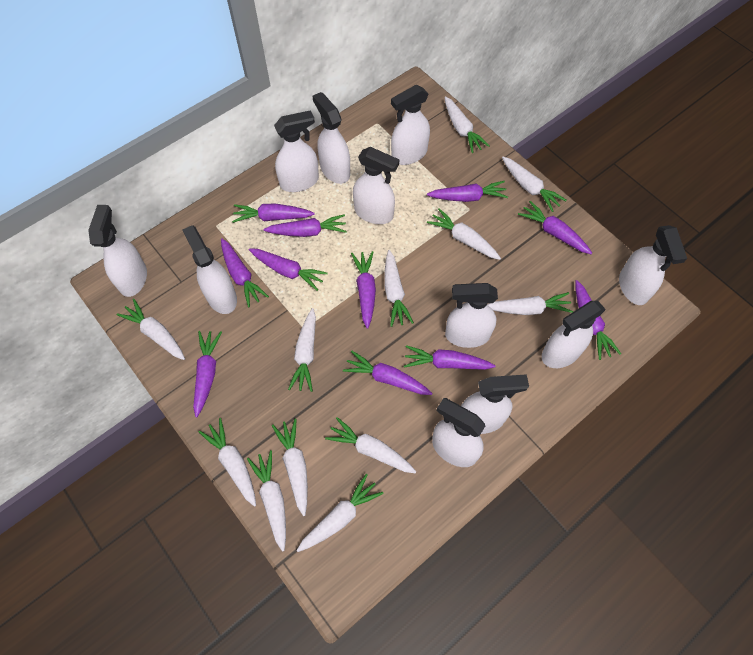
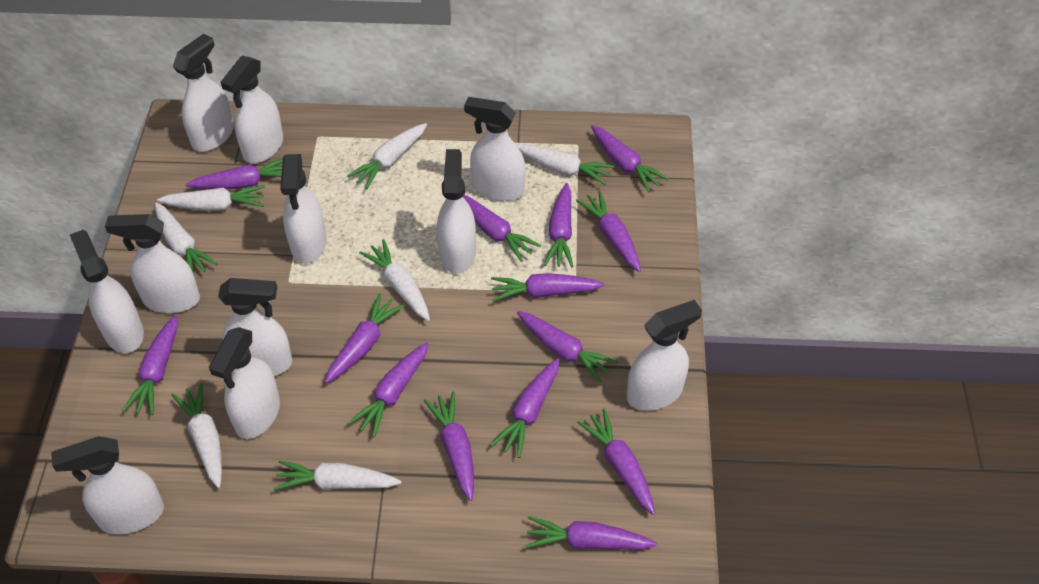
purple carrot: [193,331,222,417] [221,238,269,307] [232,204,315,223] [249,248,328,291] [263,214,347,237] [343,351,432,395] [351,251,376,328] [404,345,496,370] [427,181,508,202] [518,201,592,254] [575,280,621,360] = 11 -> [122,315,178,415] [186,159,283,189] [325,293,404,383] [348,342,429,438] [424,392,474,501] [463,195,541,262] [491,273,604,301] [491,358,560,458] [517,311,618,383] [525,516,657,550] [544,183,574,268] [576,191,641,272] [577,409,655,515] [591,125,669,192] = 14
white carrot: [116,299,185,360] [198,418,256,507] [247,450,286,552] [272,418,308,516] [288,308,316,392] [297,474,384,552] [325,417,416,474] [384,250,414,327] [427,208,501,260] [444,96,490,153] [487,292,573,315] [502,157,567,212] = 12 -> [155,202,218,272] [157,185,265,211] [171,383,222,488] [274,460,402,490] [347,123,427,189] [359,239,430,321] [516,144,614,185] = 7

